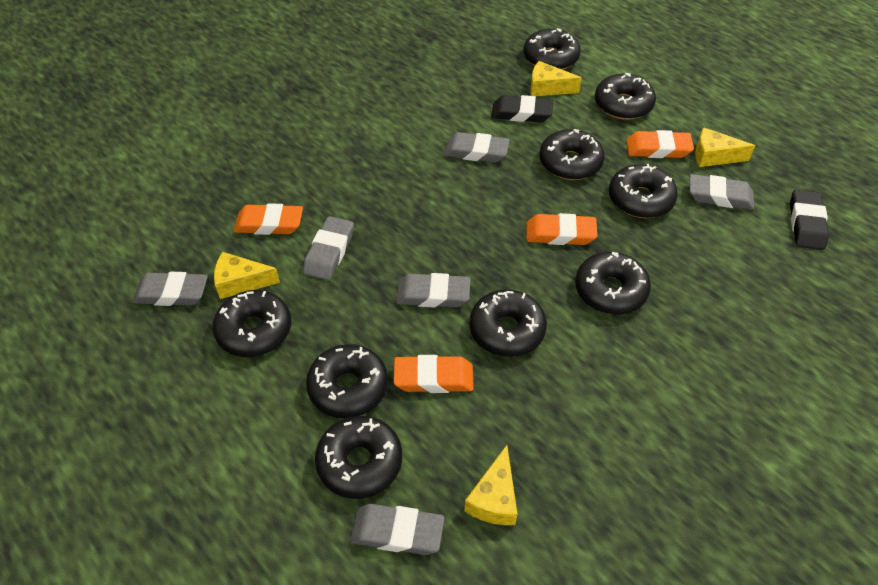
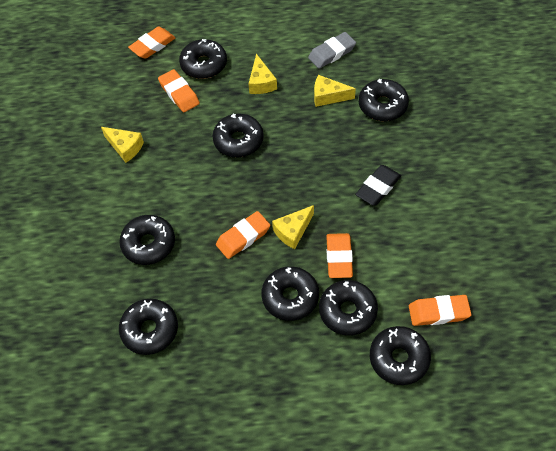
black donut: [213,290,291,357] [306,344,388,418] [315,415,402,499] [469,289,547,357] [524,28,581,70] [539,129,604,180] [575,252,651,315] [595,73,656,120] [609,164,678,218] = 9 -> [119,215,175,265] [119,299,178,355] [179,39,227,79] [212,114,264,157] [261,266,319,321] [319,280,378,336] [359,79,409,121] [370,326,431,385] = 8
black eraser: [491,95,553,122] [790,190,829,250] = 2 -> [355,165,401,206] = 1
grey eraser: [132,272,208,306] [303,216,354,280] [350,504,445,555] [396,273,470,307] [444,132,510,163] [689,174,754,210] = 6 -> [308,32,356,69] = 1
orange eraser: [234,203,303,235] [393,355,474,393] [526,213,597,245] [626,130,694,158] = 4 -> [128,27,176,59] [158,69,200,112] [216,211,270,259] [326,233,353,278] [409,295,471,326] = 5

